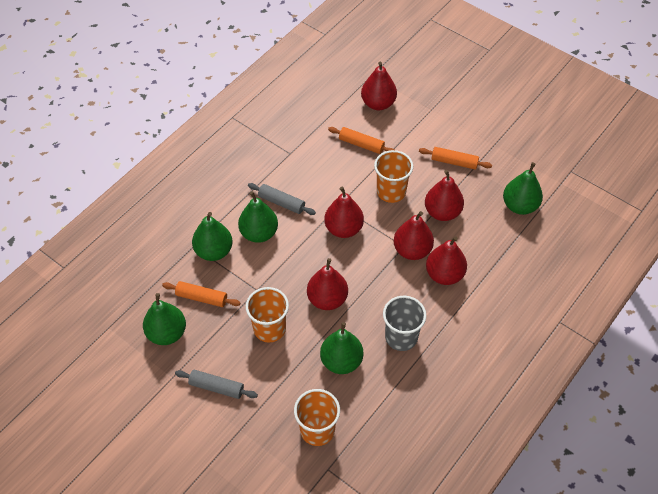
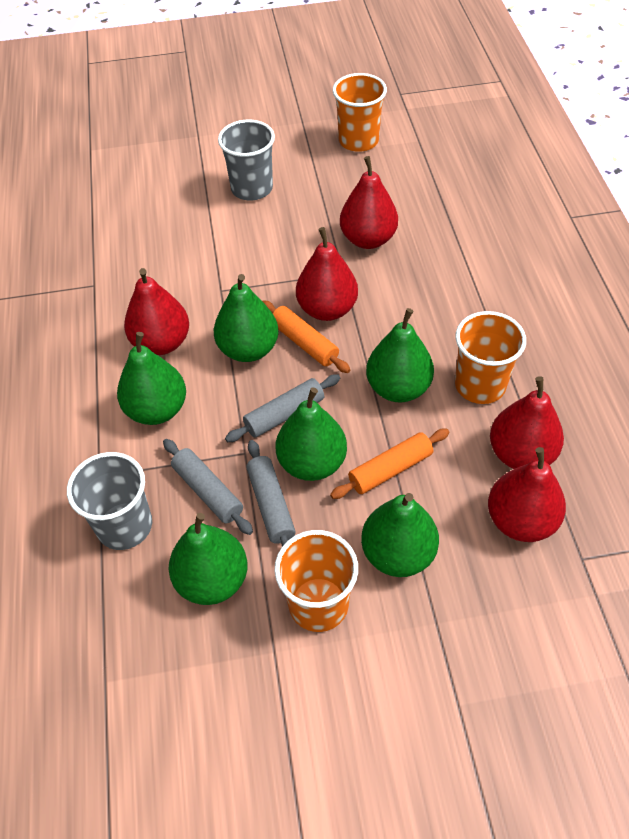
green pear: [143,293,186,345] [192,212,233,261] [238,191,278,243] [320,322,364,374] [503,162,543,215] = 5 -> [117,332,186,425] [169,513,248,605] [214,274,279,362] [276,387,347,481] [361,493,439,577] [366,308,434,403] = 6
grey cup: [383,296,426,351] = 1 -> [67,452,152,550] [218,120,275,201] = 2
grey rolling pin: [175,370,258,399] [248,183,316,215] = 2 -> [163,439,253,535] [225,374,340,442] [246,440,296,546] = 3
orange rolling pin: [162,281,241,307] [328,127,394,154] [419,147,492,170] = 3 -> [263,300,350,373] [330,429,450,499] = 2
red pear: [307,258,348,310] [324,187,364,238] [361,62,397,110] [394,211,434,260] [425,170,464,221] [426,236,467,285] = 6 -> [124,268,189,355] [296,227,358,321] [340,156,398,249] [488,447,566,542] [490,376,564,469] = 5

